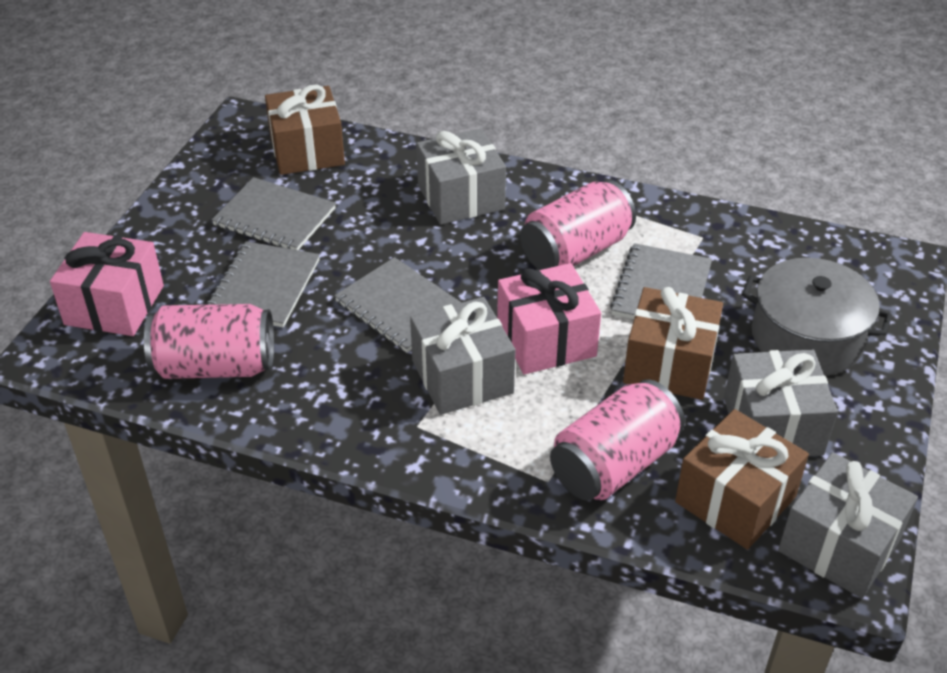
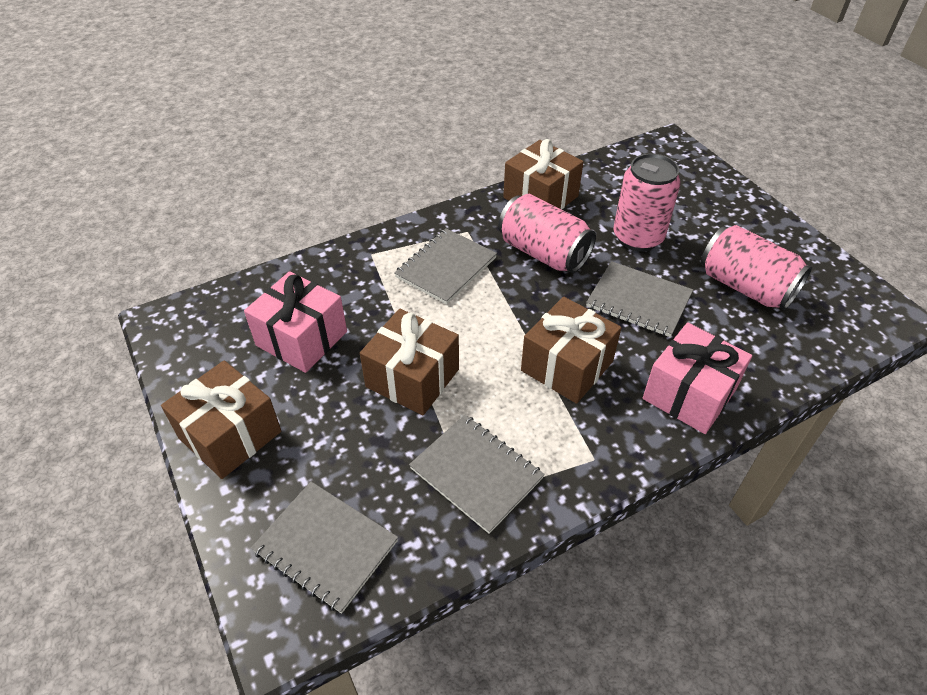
brown gift: [265,84,345,175] [623,287,723,400] [675,409,809,550] = 3 -> [161,360,281,479] [360,309,459,415] [503,139,584,209] [521,297,622,404] = 4
grey gift: [410,297,516,415] [416,129,506,225] [724,349,838,456] [778,452,918,598] = 4 -> none = 0
grey pot: [742,258,892,376] = 1 -> none = 0

